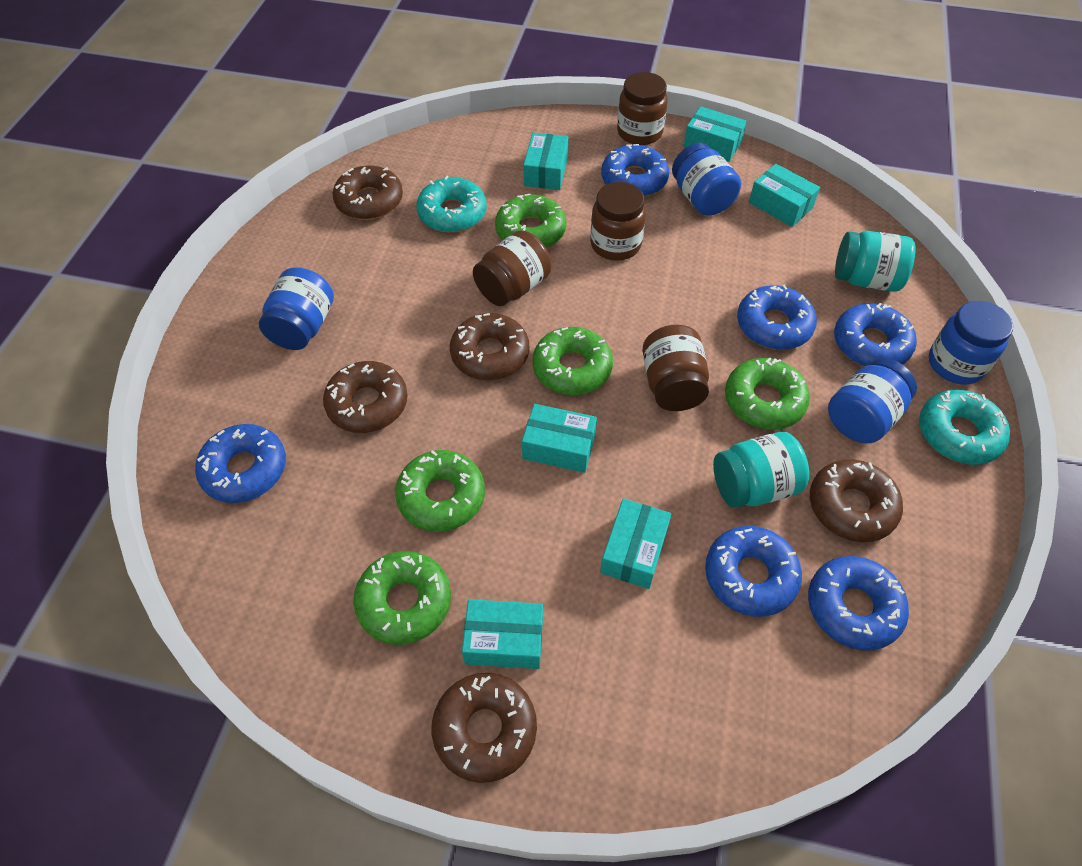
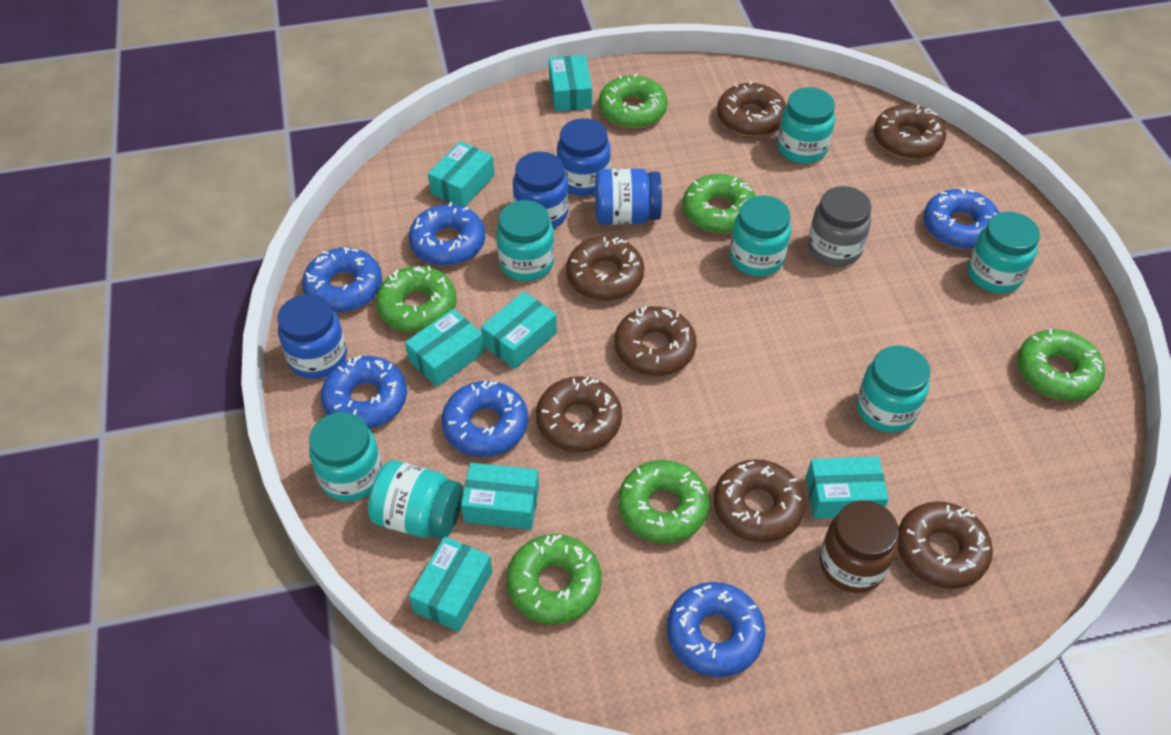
brown donut: [323,361,407,433] [333,165,403,220] [432,673,537,783] [450,313,529,380] [810,459,903,542] = 5 -> [536,376,622,452] [566,236,644,301] [614,306,697,376] [714,459,805,543] [717,81,786,136] [874,104,946,159] [898,501,993,589] = 7
brown jar: [473,230,551,306] [590,182,646,261] [617,72,668,145] [642,325,709,411] = 4 -> [820,500,899,593] = 1
green donut: [353,551,451,645] [395,450,485,532] [495,194,566,248] [532,327,613,395] [725,357,810,430] = 5 -> [376,266,456,332] [506,534,602,624] [599,74,668,128] [618,460,709,543] [683,174,756,233] [1017,328,1105,401] = 6
grey jar: none = 0 -> [808,186,871,267] = 1
turquoise box: [462,599,543,669] [522,404,597,473] [523,132,569,190] [600,499,672,589] [683,106,747,162] [749,164,820,227] = 6 -> [405,309,485,387] [409,537,493,632] [428,141,494,207] [461,463,539,530] [481,291,557,369] [549,55,592,112] [806,457,889,519] = 7
turquoise donut: [416,176,487,233] [919,390,1010,465] = 2 -> none = 0
turquoise jar: [713,432,809,508] [835,231,916,292] = 2 -> [309,412,382,502] [368,460,463,539] [496,200,555,281] [730,195,791,276] [777,87,835,164] [857,346,930,432] [968,212,1040,293] = 7

